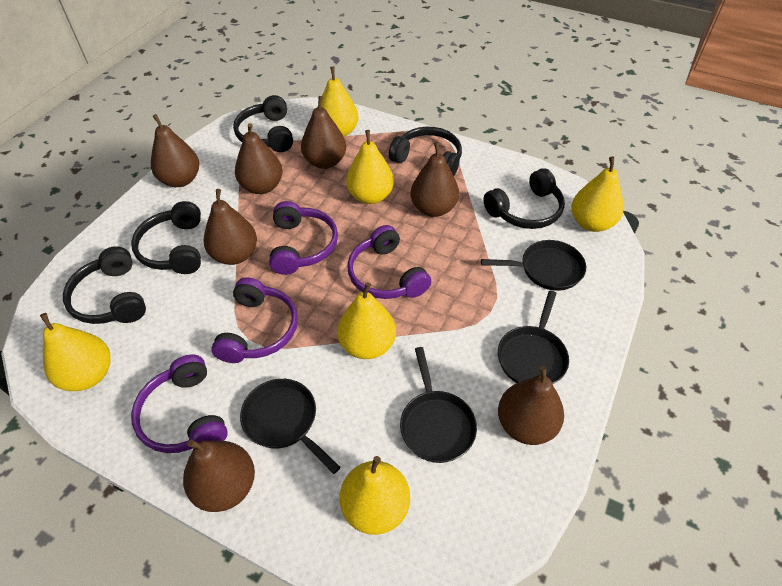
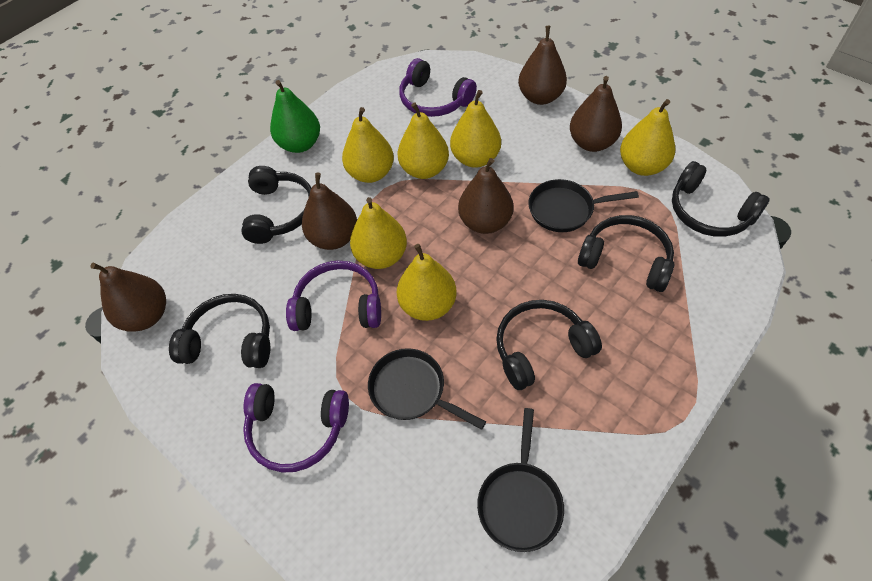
black pan: [240,379,341,474] [400,347,477,463] [481,240,586,291] [498,290,569,384] = 4 -> [368,348,486,430] [477,408,564,552] [528,179,639,232] = 3
brown pear: [151,114,199,187] [183,440,255,512] [203,189,257,265] [235,123,283,194] [301,96,346,169] [410,142,459,217] [498,366,564,445] = 7 -> [90,262,166,332] [302,172,357,250] [458,158,513,234] [518,26,567,105] [570,76,622,152] = 5
green pear: none = 0 -> [270,80,320,153] = 1
purple headphones: [131,355,228,453] [211,277,298,363] [269,201,338,275] [347,225,431,299] = 4 -> [243,383,349,473] [286,261,381,331] [399,58,477,117] = 3

